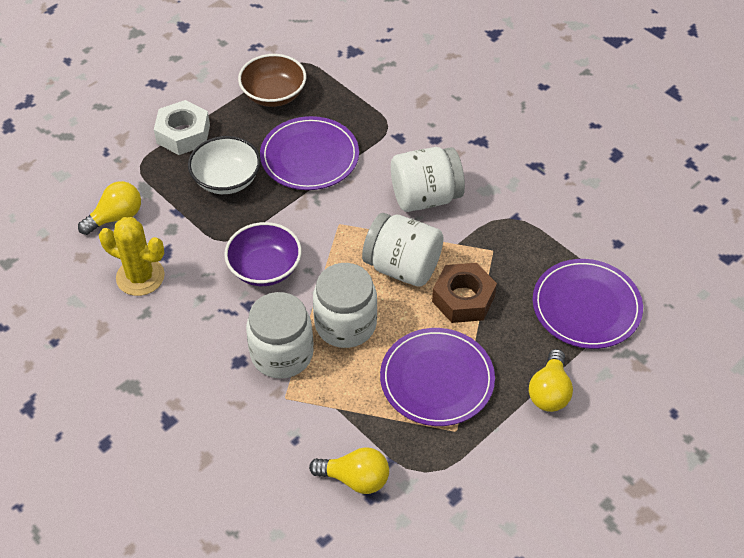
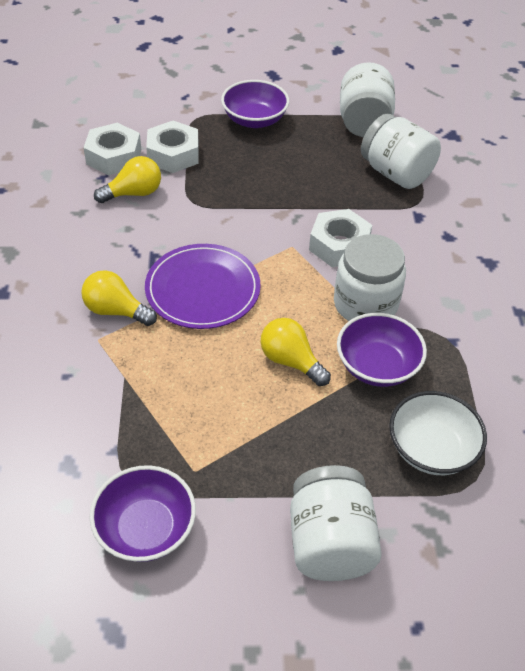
brown bowl: [238,54,306,107] = 1 -> none = 0
brown nut: [432,263,497,323] = 1 -> none = 0
purple bowl: [224,222,302,286] = 1 -> [90,465,196,562] [221,80,289,128] [337,313,427,387] = 3
purple plate: [260,116,359,190] [380,328,495,426] [533,259,643,349] = 3 -> [145,244,261,329] = 1
white nut: [154,100,210,155] = 1 -> [84,123,141,175] [146,121,199,173] [309,209,372,267] = 3
yellow cactus: [99,217,165,296] = 1 -> none = 0

